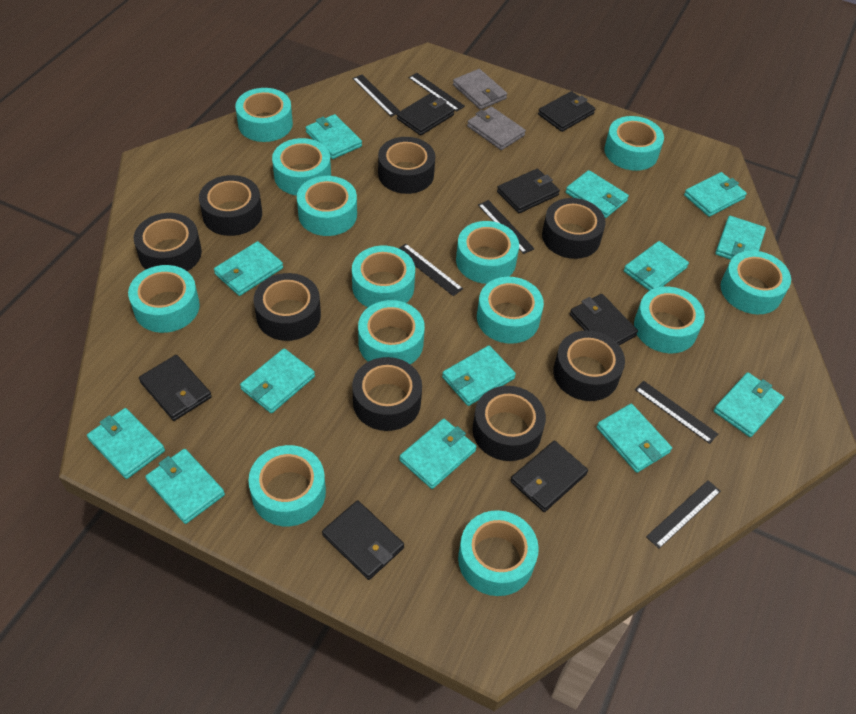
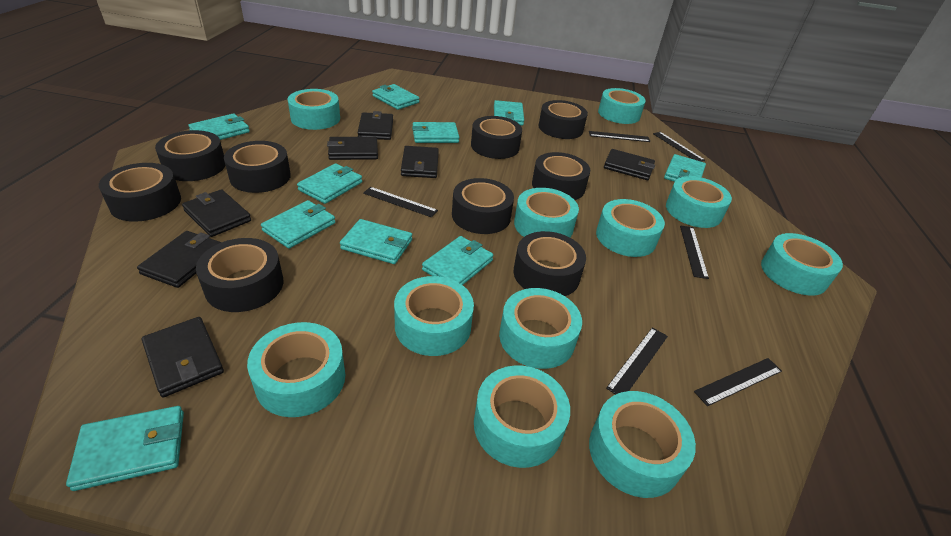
black tape: [134,213,202,271] [199,175,262,236] [254,273,321,341] [352,357,422,431] [378,137,435,194] [473,386,546,461] [542,198,606,259] [553,330,625,401] = 8 -> [99,163,181,222] [155,130,225,181] [196,238,283,312] [224,141,291,193] [452,178,514,234] [471,116,522,159] [514,231,586,296] [532,152,590,200] [539,100,588,139] = 9
grey wallet: [453,69,507,110] [467,107,526,150] = 2 -> none = 0
turquoise tape: [128,265,200,333] [235,88,293,142] [248,445,326,526] [272,138,331,195] [297,176,357,236] [352,246,415,307] [358,300,425,364] [456,221,519,284] [458,510,539,596] [477,277,544,344] [604,116,664,171] [634,287,705,353] [721,251,791,314] = 13 -> [247,322,345,417] [288,89,340,130] [394,276,474,356] [474,365,570,468] [499,288,582,369] [514,188,579,237] [589,391,696,498] [596,199,665,257] [598,88,646,124] [666,176,732,228] [761,233,843,296] = 11
turquoise wallet: [87,408,165,479] [145,449,225,524] [214,241,283,296] [240,348,315,413] [306,114,362,159] [399,419,477,489] [442,346,516,406] [566,170,629,218] [597,404,672,473] [624,241,689,291] [684,172,747,217] [714,372,784,437] [715,216,766,260] = 13 -> [66,406,184,491] [188,114,250,140] [261,200,335,249] [297,163,362,204] [340,219,412,264] [372,84,419,110] [412,122,460,143] [422,236,493,285] [494,100,524,126] [664,154,706,182] = 10

